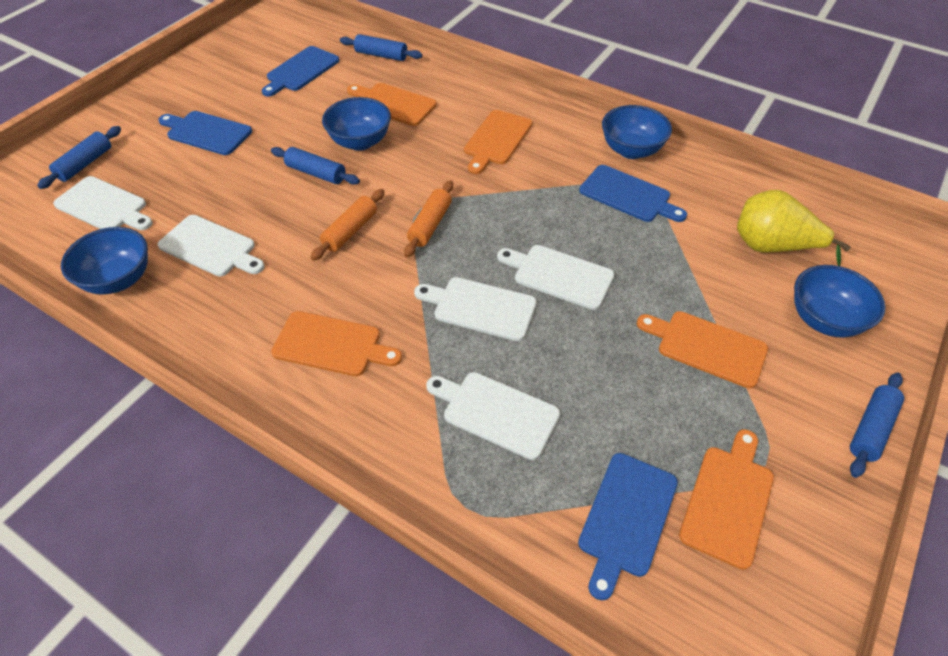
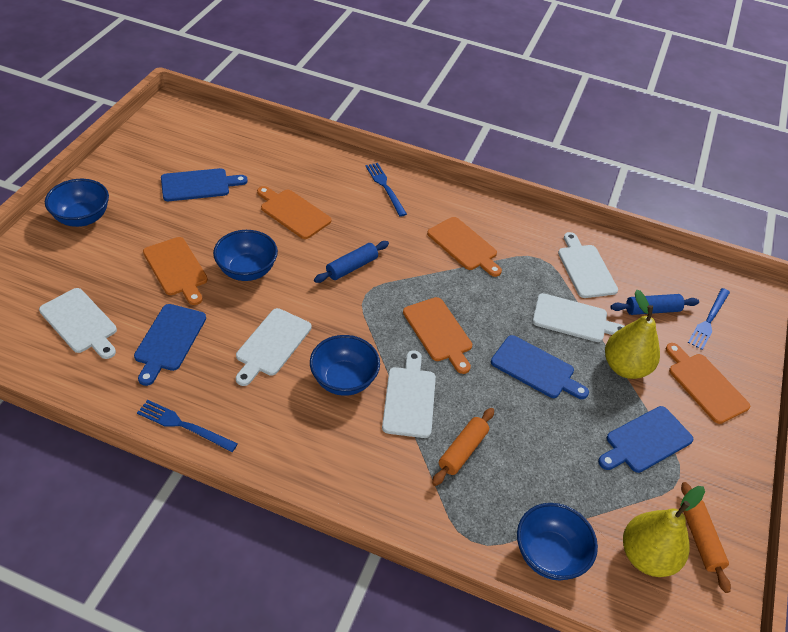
blue fork: none = 0 -> [137,400,238,452] [366,163,407,217] [688,288,730,350] = 3
blue rolling pin: [37,126,121,189] [271,147,360,185] [340,34,422,61] [850,373,904,478] = 4 -> [314,241,389,283] [610,294,699,315] = 2
yellow pear: [737,190,851,266] = 1 -> [605,290,660,379] [623,486,705,577] = 2

